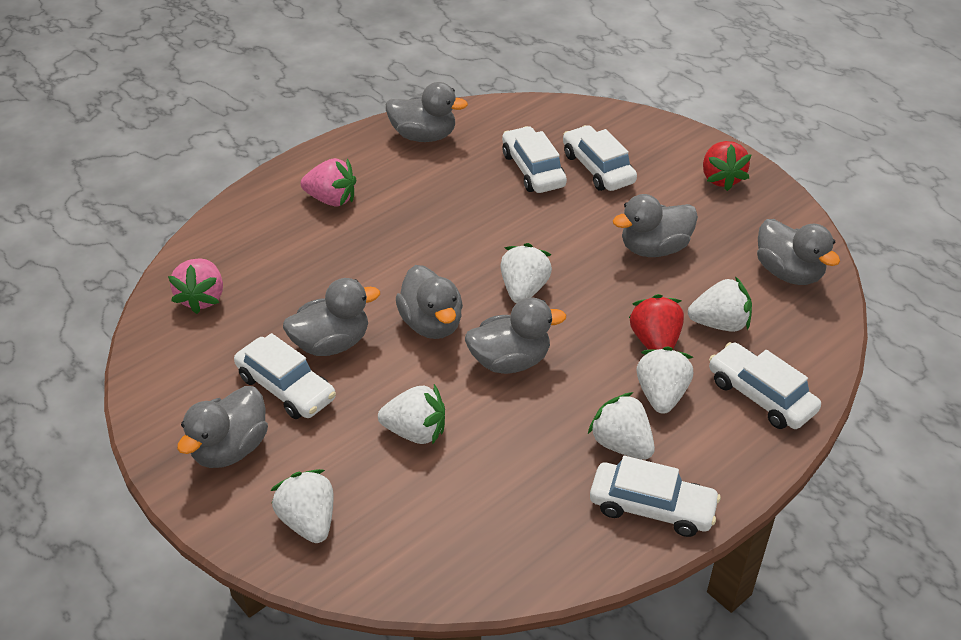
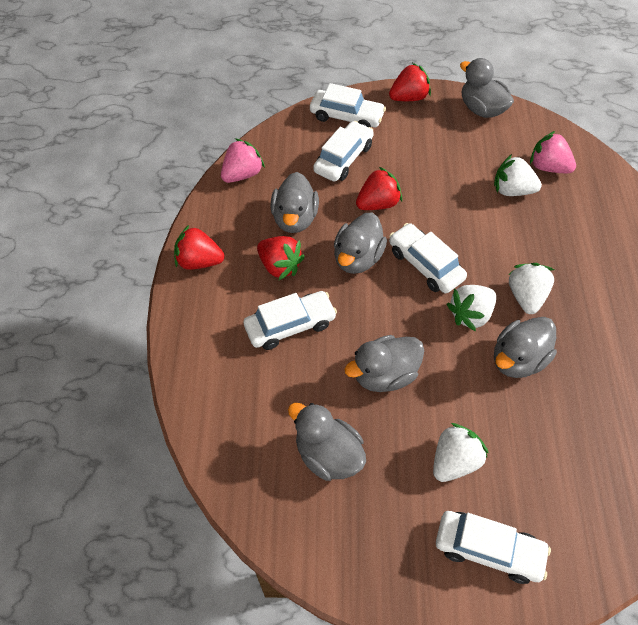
grey duck: [177,386,268,468] [283,278,380,356] [386,82,468,142] [396,265,463,339] [465,297,566,374] [613,194,698,257] [757,219,840,285] = 7 -> [270,172,319,233] [288,403,366,481] [334,213,387,274] [344,335,424,392] [460,58,514,118] [494,317,557,378] = 6
red strawberry: [629,294,684,350] [703,141,751,191] = 2 -> [174,225,225,270] [257,236,305,280] [356,167,402,210] [389,63,431,101] = 4
white strawberry: [270,469,334,543] [378,384,445,445] [500,243,552,303] [588,392,655,460] [636,346,693,414] [688,276,752,332] = 6 -> [433,423,489,482] [447,285,496,331] [494,154,542,196] [508,263,555,314] = 4

